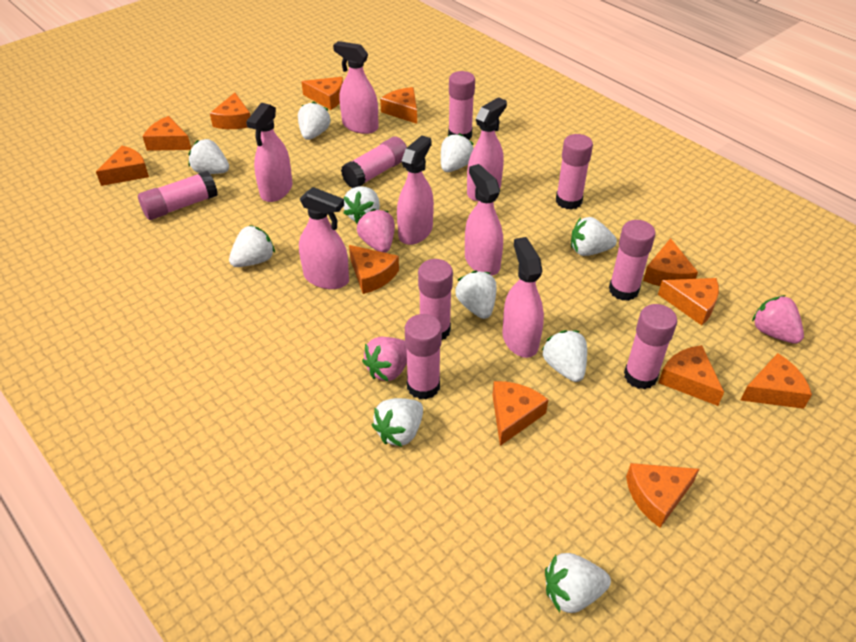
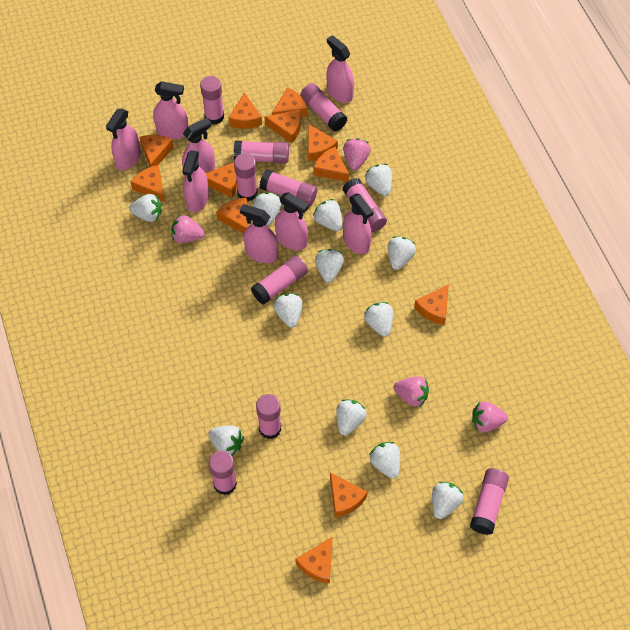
pink glue stick: [138,171,218,220] [341,137,407,188] [405,314,442,400] [418,259,453,340] [448,71,475,140] [556,134,593,210] [609,220,656,301] [624,304,677,389] = 8 -> [200,76,224,125] [209,451,237,495] [234,141,289,163] [234,153,258,201] [251,256,308,305] [256,394,281,439] [260,169,317,206] [300,83,347,132] [342,178,387,232] [470,468,509,535] = 10
pink spray bottle: [246,103,293,202] [299,187,349,289] [333,41,378,134] [397,135,434,245] [465,164,503,276] [467,97,507,201] [502,237,544,358] = 7 -> [106,109,141,170] [153,81,188,139] [182,118,215,176] [182,150,209,212] [240,204,278,263] [275,192,309,250] [327,35,354,103] [343,193,373,254] = 8
pink strawberry: [357,209,395,253] [362,337,407,381] [752,295,804,344] = 3 -> [171,214,205,243] [343,138,371,170] [394,376,429,407] [472,402,508,433] = 4
white strawberry: [188,139,229,174] [229,225,275,267] [298,101,331,140] [343,186,380,224] [372,398,423,447] [441,133,474,172] [455,271,497,319] [542,330,587,382] [545,553,611,613] [571,217,617,256] = 10 -> [129,194,162,222] [208,426,244,456] [253,192,281,225] [273,293,303,328] [313,199,343,231] [315,249,344,283] [336,399,366,436] [364,302,393,337] [365,164,392,196] [369,442,400,479] [388,237,416,270] [432,482,463,519] = 12

